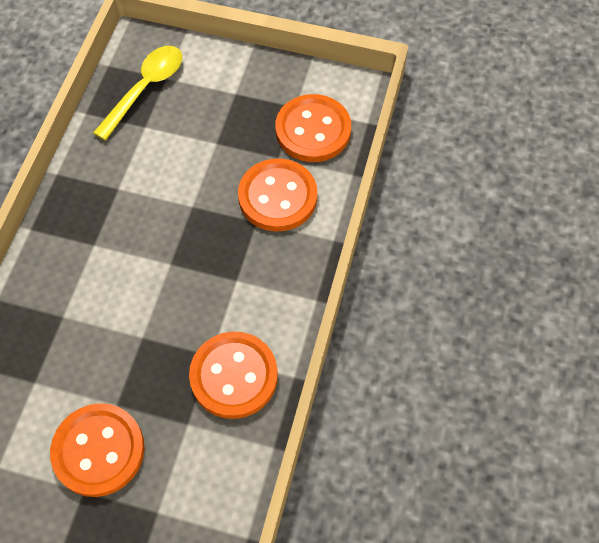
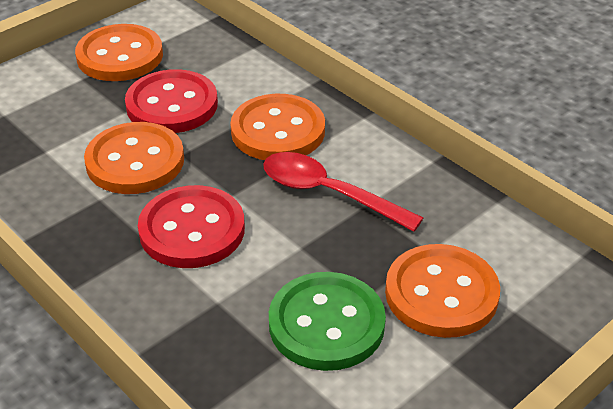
green button: none = 0 -> [269,272,386,371] = 1
red button: none = 0 -> [125,69,218,133] [138,185,245,268] = 2
red spoon: none = 0 -> [263,152,423,232] = 1
yellow spoon: [93,46,182,141] = 1 -> none = 0

